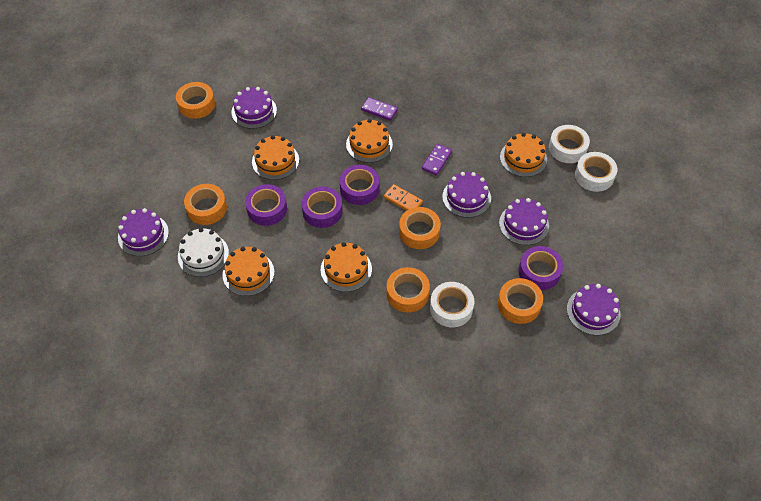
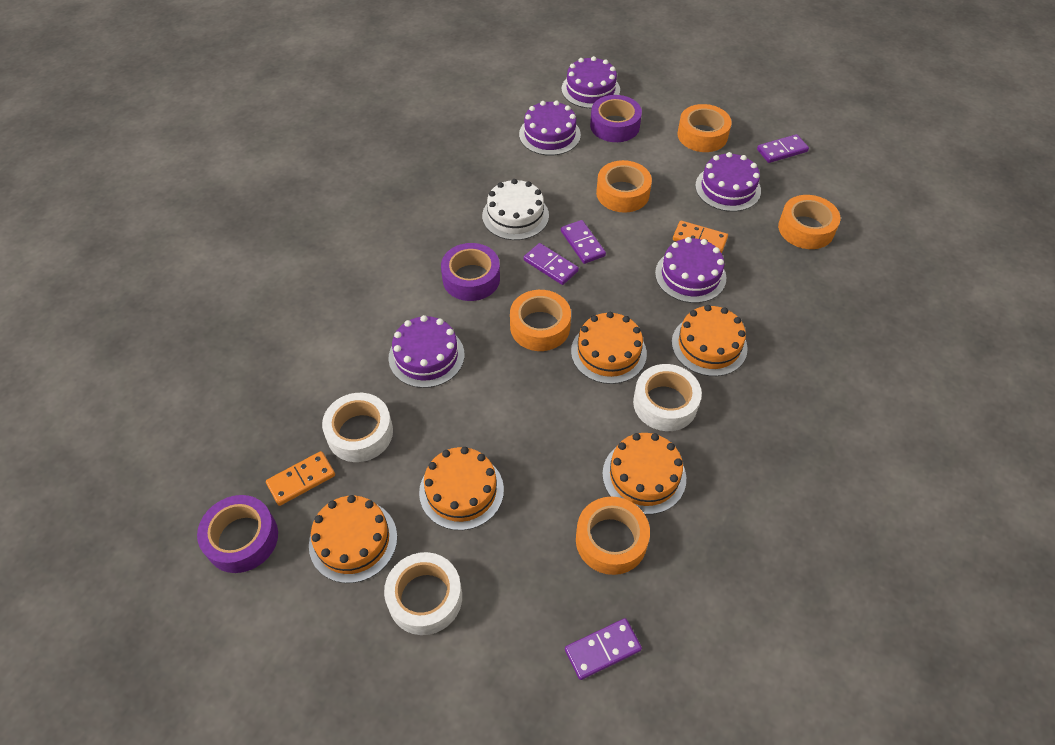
orange domino: [384,184,423,211] = 1 -> [266,451,335,506] [673,221,728,253] = 2
purple domino: [361,97,398,121] [422,144,452,176] = 2 -> [524,243,579,285] [561,220,606,264] [565,618,642,680] [757,134,809,163] = 4
purple tape: [245,184,287,226] [302,187,343,228] [340,165,379,205] [518,246,563,290] = 4 -> [197,495,278,573] [441,243,500,301] [590,95,642,142] = 3

